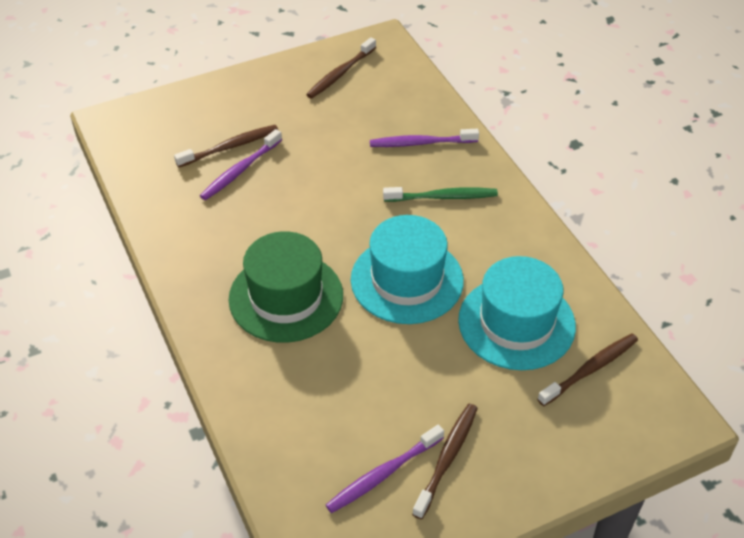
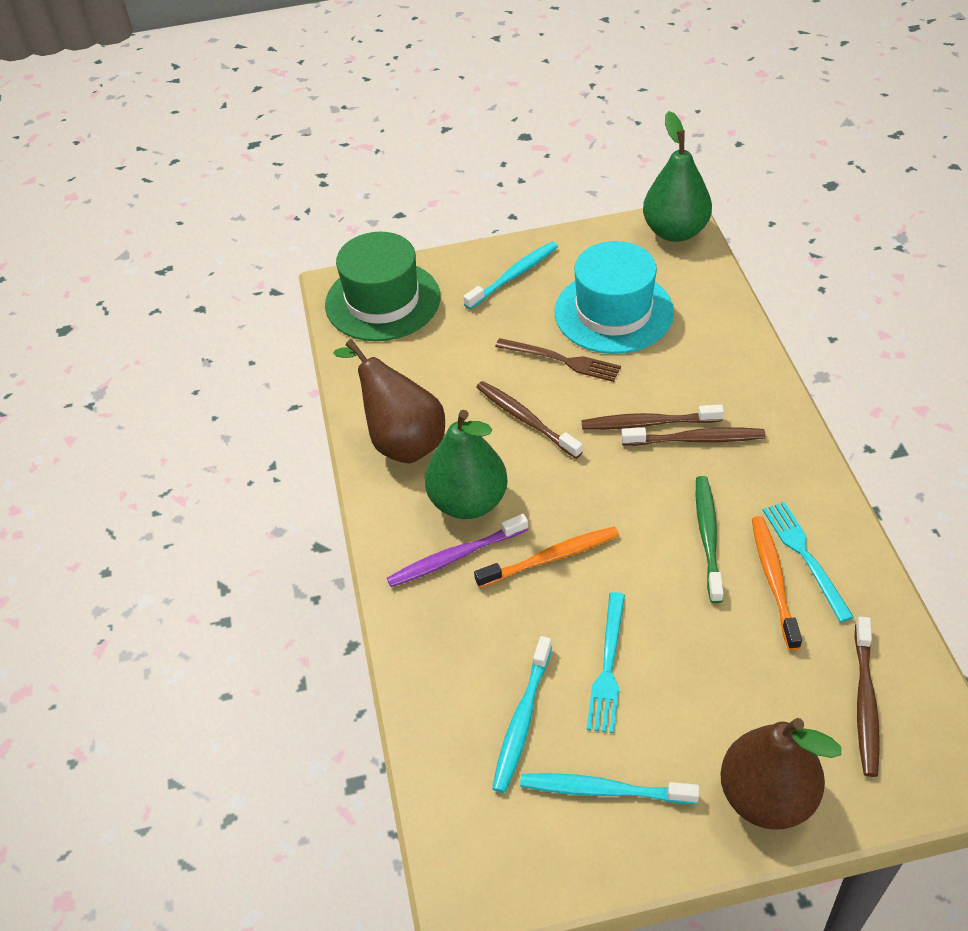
brown fork: none = 0 -> [495,338,621,382] = 1
brown pear: none = 0 -> [333,339,445,464] [720,718,841,830] = 2
green pear: none = 0 -> [425,410,508,519] [643,111,712,242] = 2
orange toothbrush: none = 0 -> [474,527,619,588] [752,516,802,650] = 2
purple toothbrush: [200,129,282,200] [326,425,444,513] [370,129,479,147] = 3 -> [387,514,528,587] = 1
turquoise fork: none = 0 -> [587,592,625,733] [763,502,854,622] = 2
turquoise hat: [351,215,464,324] [458,256,576,370] = 2 -> [555,241,674,354] = 1
turquoise toothbrush: none = 0 -> [463,241,558,309] [492,636,552,793] [520,773,699,804] = 3

